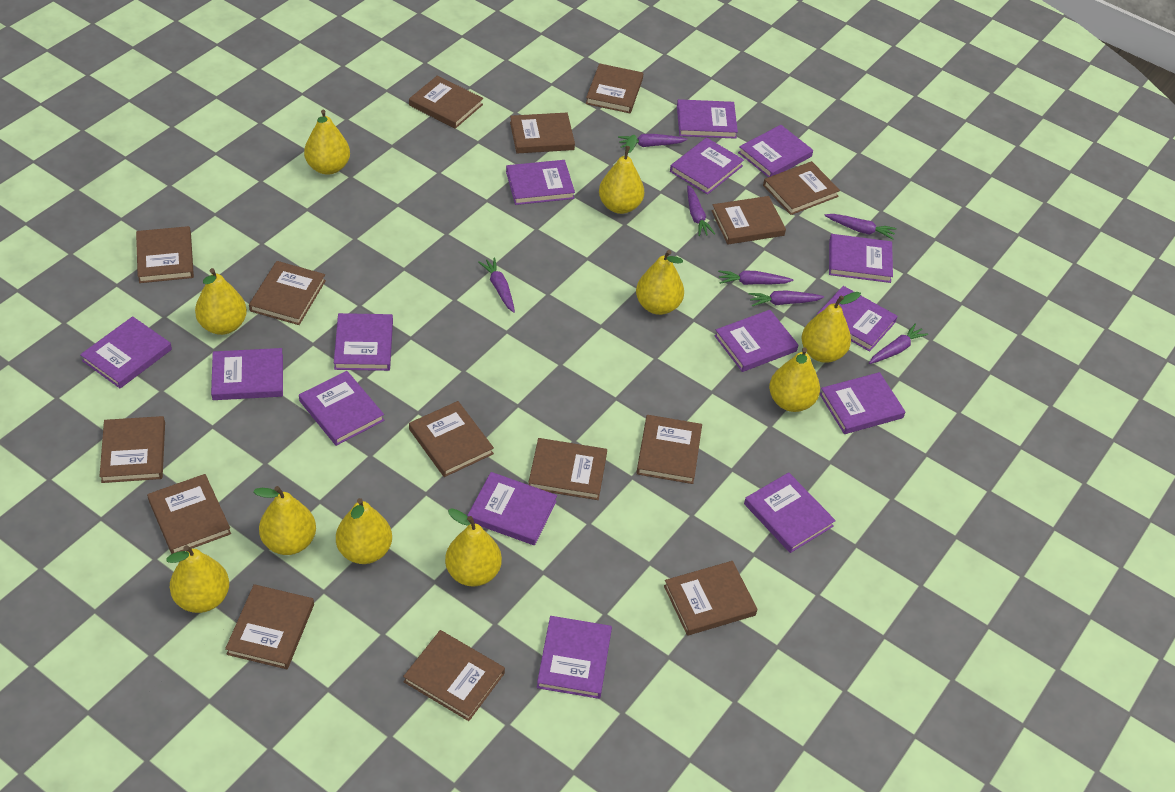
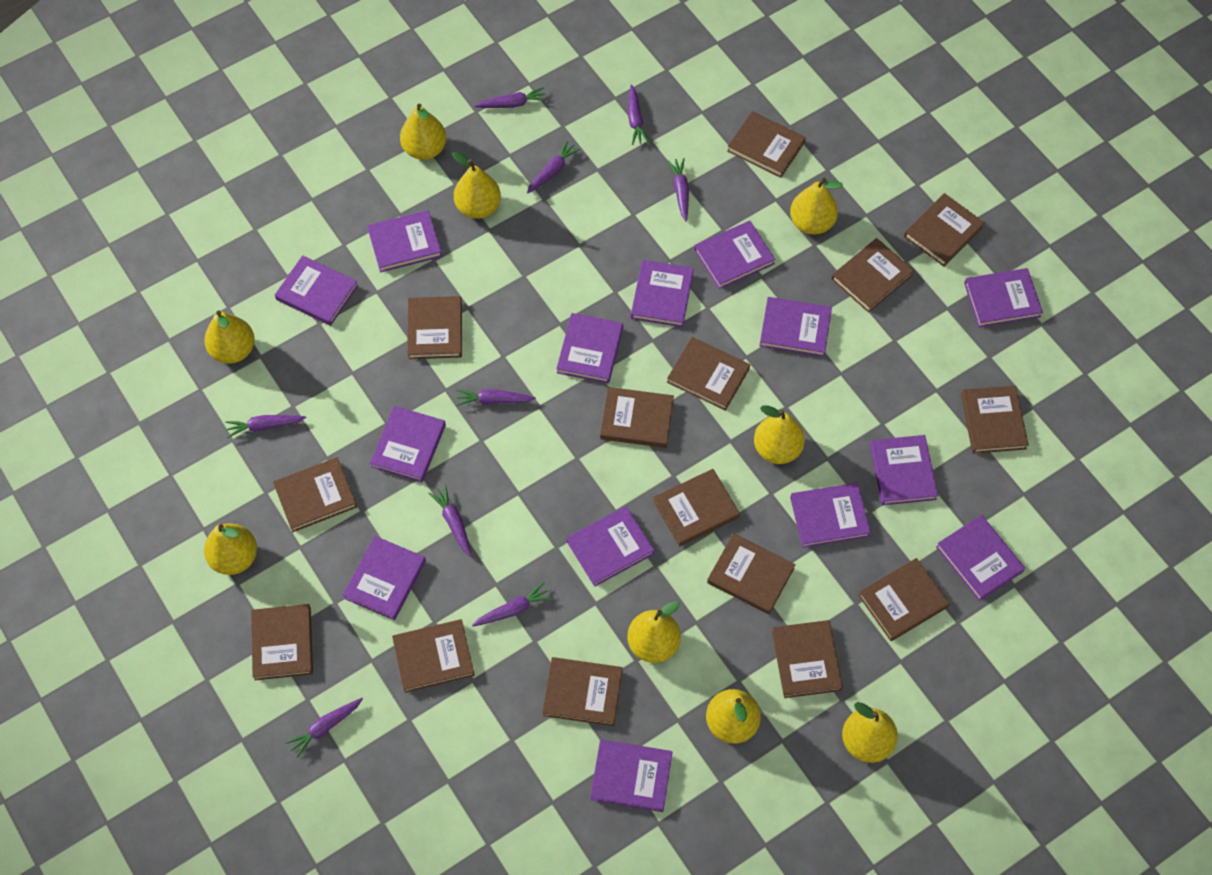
purple book: [80,316,172,388] [211,348,283,400] [299,371,384,446] [334,313,393,371] [467,472,557,545] [506,160,575,205] [537,616,612,699] [670,137,744,195] [677,99,738,139] [714,310,798,372] [738,125,813,177] [744,472,836,553] [817,286,898,352] [820,372,906,434] [829,234,893,283] = 15 -> [275,255,358,326] [343,536,426,620] [367,210,442,272] [370,406,446,482] [556,313,623,384] [567,506,655,587] [590,739,673,812] [631,260,694,327] [694,221,775,289] [759,297,832,357] [790,483,871,548] [870,435,938,506] [936,515,1025,601] [964,268,1043,328] = 14
purple carrot: [478,257,515,313] [618,134,688,148] [687,185,715,236] [718,270,793,285] [749,290,824,306] [824,214,897,240] [869,324,928,364] = 7 -> [225,415,306,438] [285,698,363,758] [428,485,472,557] [456,389,536,406] [472,582,552,627] [474,87,547,108] [527,140,581,194] [628,84,649,145] [667,158,689,222] = 9
yellow pear: [166,545,229,613] [195,268,247,335] [253,486,316,555] [304,110,350,175] [336,498,392,564] [445,508,502,586] [599,135,644,214] [636,250,684,315] [769,348,820,412] [802,292,861,363] = 10 -> [204,311,255,364] [204,524,257,575] [400,104,447,160] [452,152,501,219] [627,601,681,663] [706,689,761,744] [754,405,805,464] [790,178,843,234] [842,702,898,763] = 9

